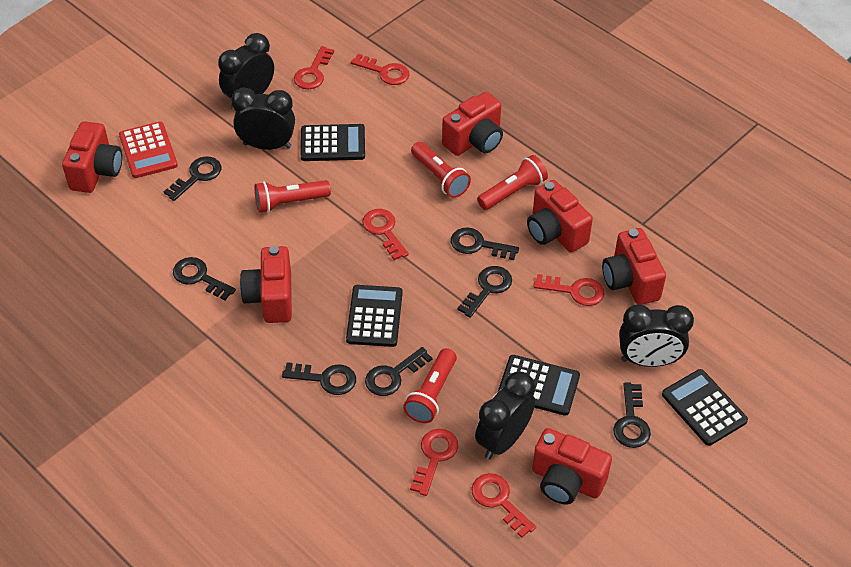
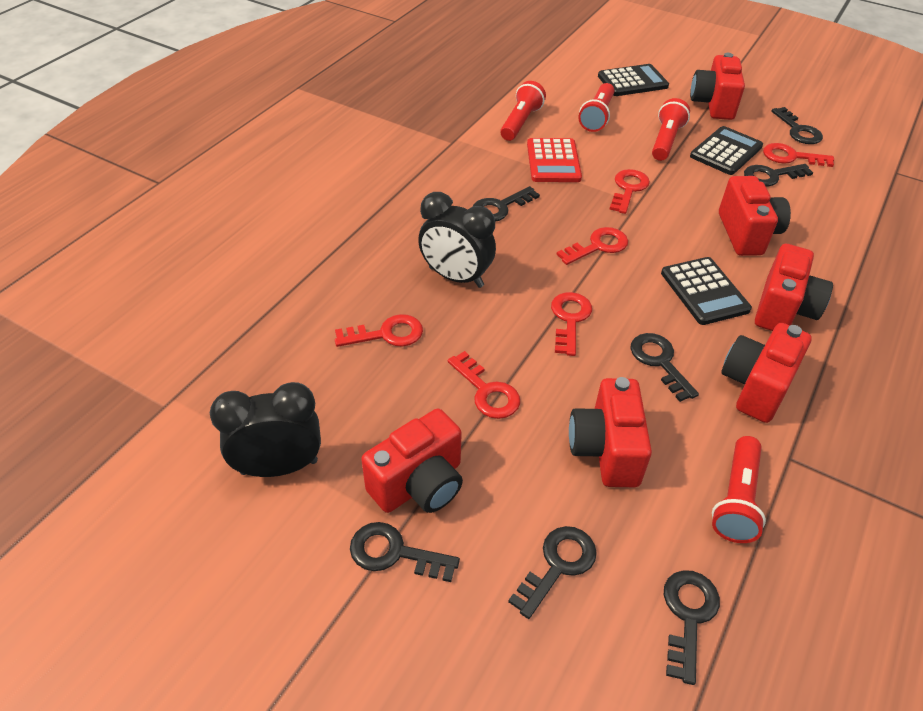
black calculator: [301,124,365,161] [346,285,403,347] [498,355,580,416] [662,369,748,446] = 4 -> [598,64,669,96] [661,257,752,325] [690,126,763,175] = 3
black clock: [218,33,274,110] [231,87,295,150] [475,372,535,459] [619,304,694,367] = 4 -> [210,382,321,477] [418,192,496,288] = 2

